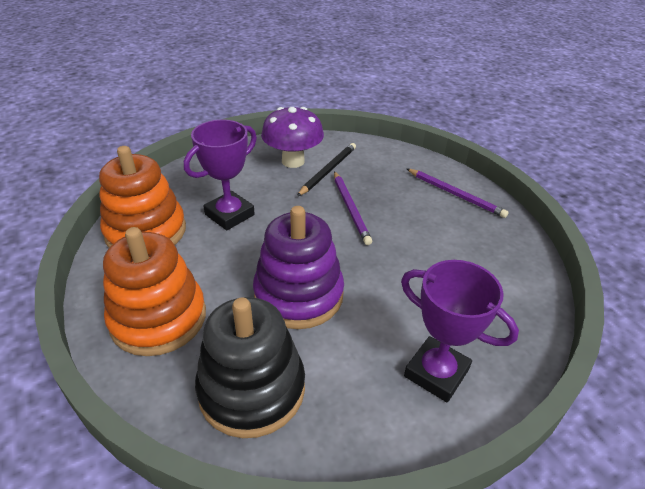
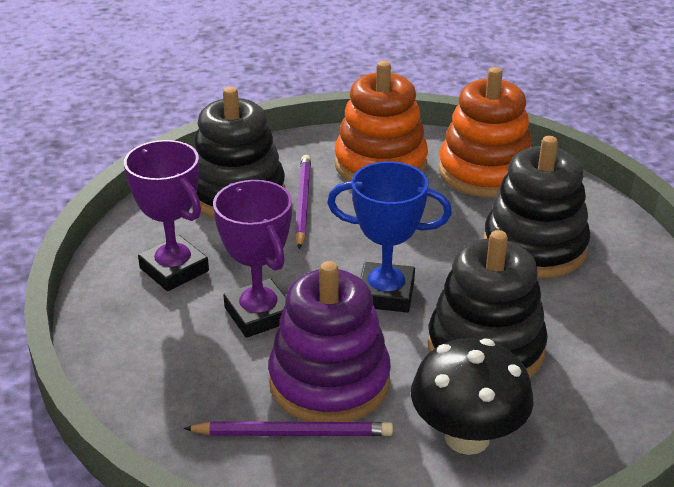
black mushroom: none = 0 -> [411,338,534,455] = 1
black pencil: [297,143,356,196] = 1 -> none = 0
black stacking toy: [195,297,305,438] = 1 -> [194,87,285,218] [427,230,548,378] [484,136,591,278] = 3
blue trophy: none = 0 -> [327,161,452,312] = 1
purple mushroom: [261,107,324,168] = 1 -> none = 0

